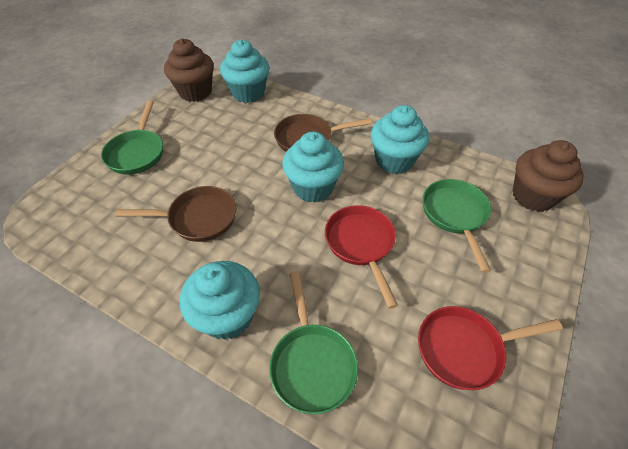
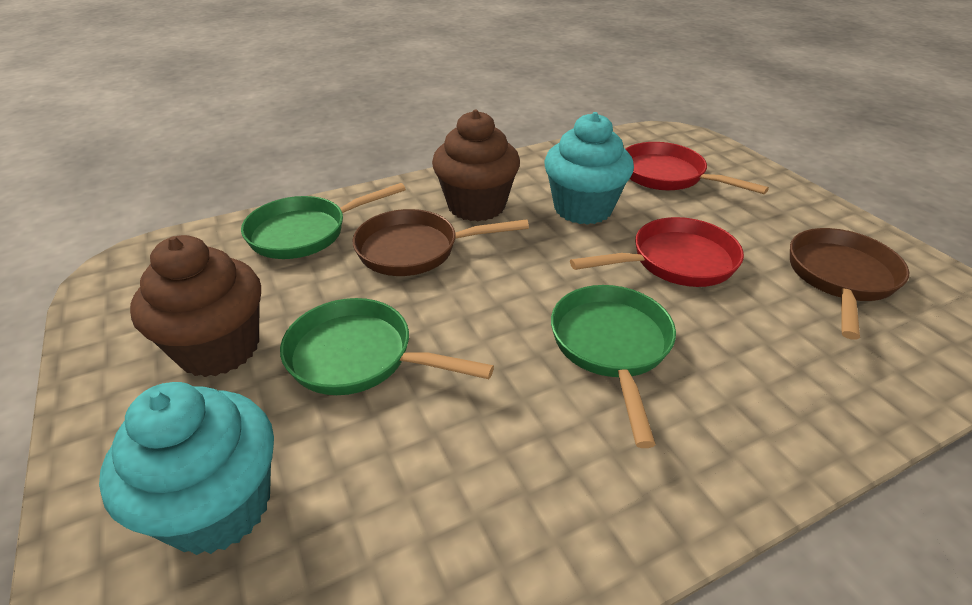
turquoise cupcake: [180,261,260,340] [220,39,269,103] [282,132,344,203] [371,105,429,174] = 4 -> [99,382,274,555] [544,112,634,225] = 2

